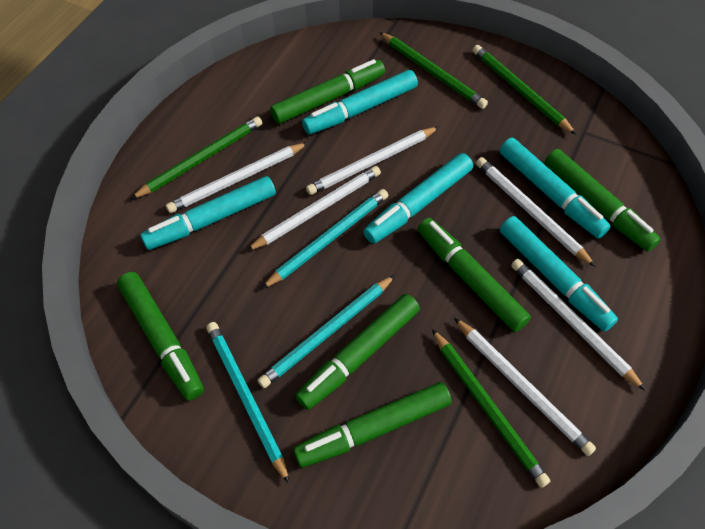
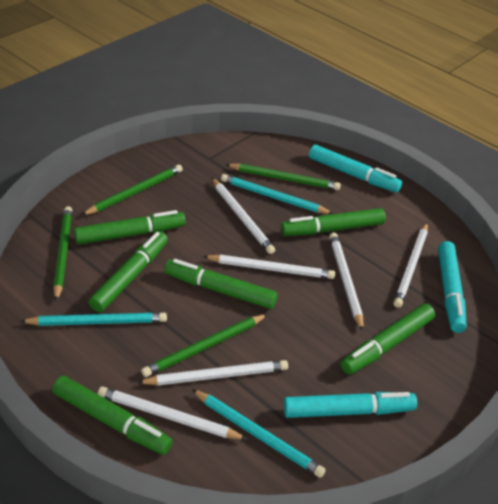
turquoise marker: [140,176,276,250] [302,70,418,135] [363,153,473,244] [499,138,611,238] [500,216,618,332] = 5 -> [283,392,417,418] [309,145,402,192] [438,241,467,333] = 3

